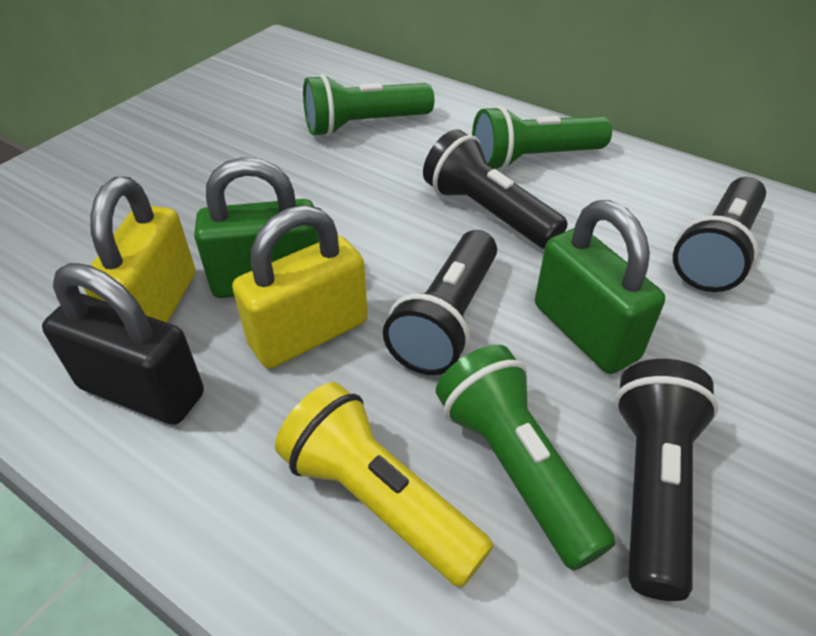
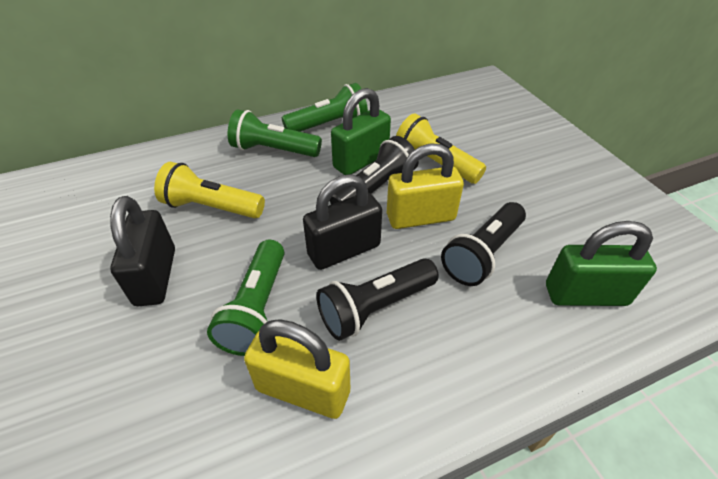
black flashlight: [383,230,497,375] [423,129,568,249] [615,359,718,601] [673,177,766,292] = 4 -> [316,258,439,341] [330,136,419,205] [441,202,526,286] = 3
black padlock: [42,263,204,425] = 1 -> [110,196,175,306] [303,174,382,270] = 2
yellow flashlight: [275,382,494,587] = 1 -> [154,162,265,218] [396,113,486,184] = 2

